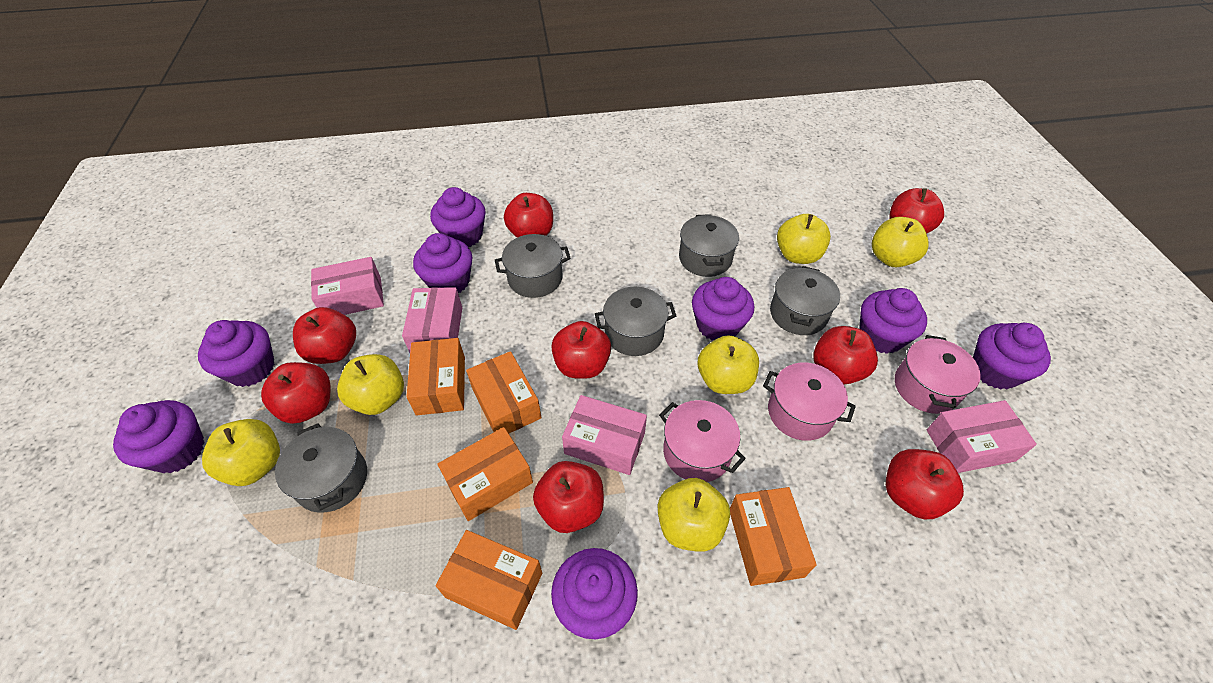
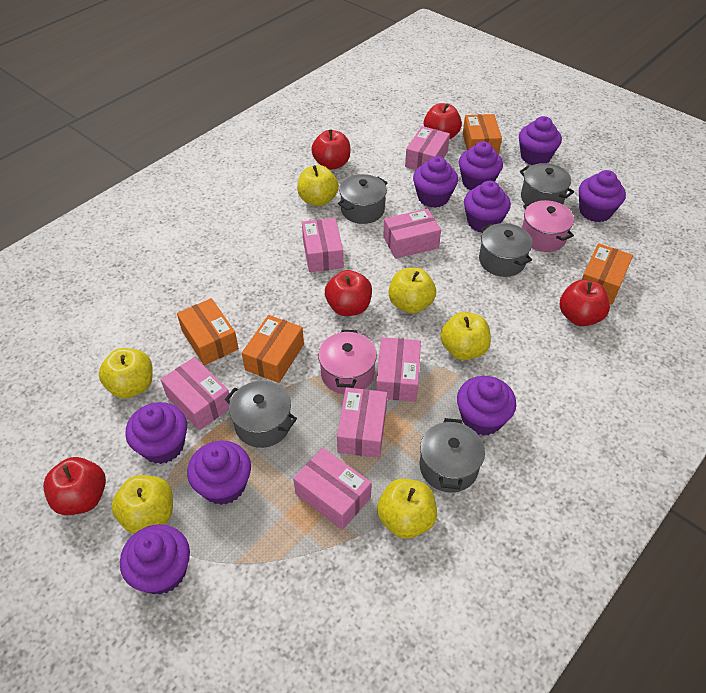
orange box: [406,338,465,416] [435,530,542,630] [438,427,533,521] [466,351,542,433] [730,487,817,586] = 5 -> [177,298,239,365] [242,315,304,383] [463,114,502,155] [582,243,633,304] = 4
pink box: [311,257,384,315] [402,287,462,353] [562,395,647,475] [927,400,1037,473] = 4 -> [161,357,231,430] [293,448,371,530] [302,218,343,272] [337,387,387,458] [376,337,421,402] [383,209,441,259] [405,126,450,170] = 7
pink pot: [659,400,746,482] [763,363,856,441] [895,335,981,414] = 3 -> [318,330,377,394] [522,200,574,252] = 2
purple cupcake: [113,400,205,473] [198,320,274,387] [413,233,472,293] [430,187,486,247] [551,548,638,639] [692,277,754,341] [859,288,927,354] [973,323,1051,389] = 8 -> [120,524,190,595] [125,402,187,464] [187,440,251,505] [413,156,458,208] [457,376,516,436] [459,141,503,190] [464,181,511,233] [519,116,562,165] [579,170,626,222] = 9
red apple: [261,362,330,424] [293,307,356,364] [504,193,553,238] [533,461,604,533] [551,321,611,379] [813,326,878,384] [886,449,964,519] [890,188,944,234] = 8 -> [43,457,106,515] [311,129,350,170] [325,270,372,316] [424,103,462,139] [560,280,610,326] = 5

